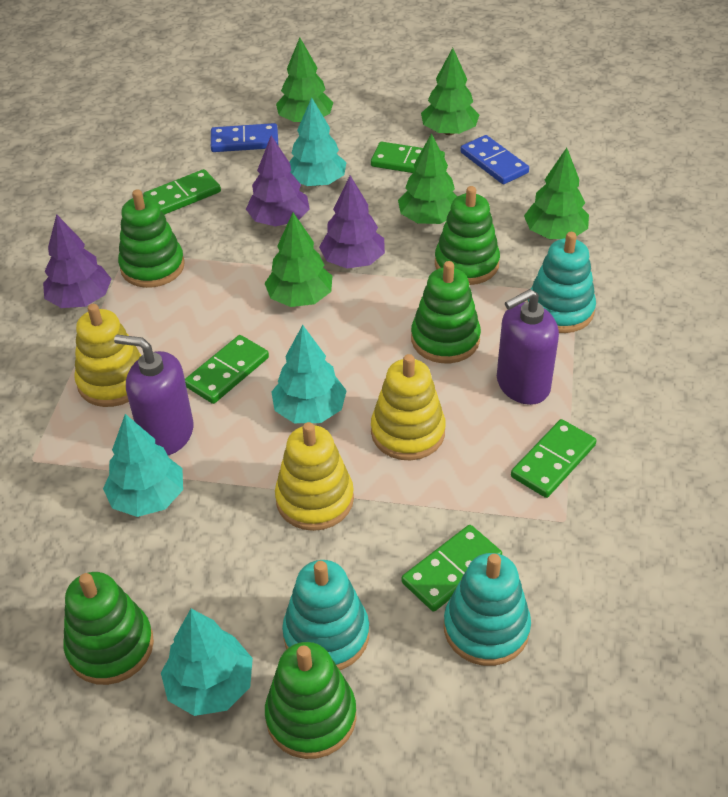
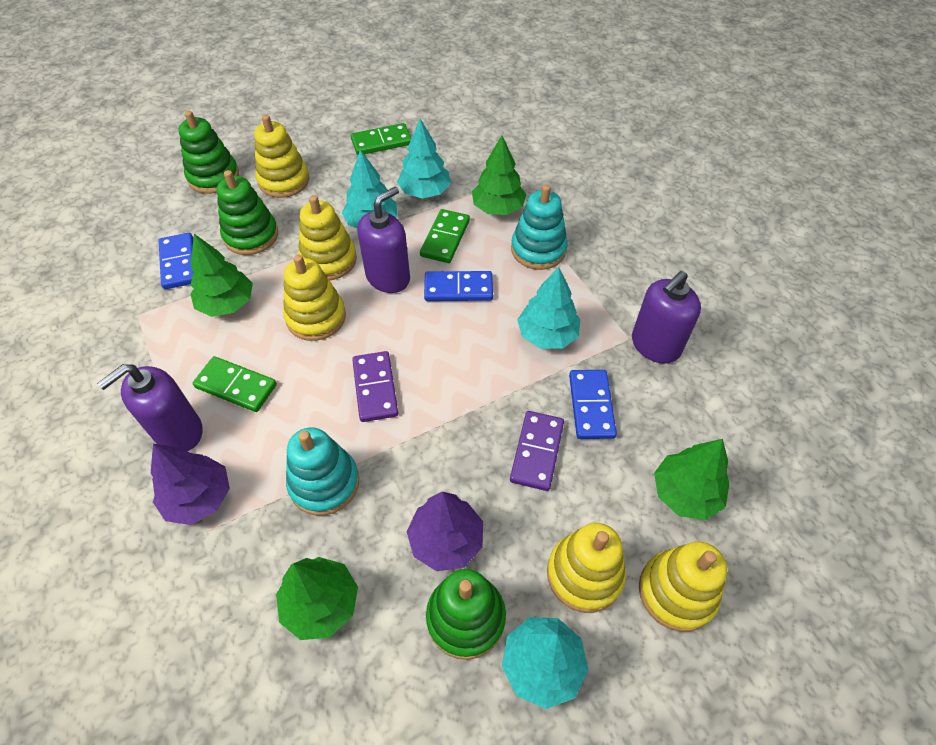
blue domino: [211,123,278,152] [460,135,529,184] = 2 -> [159,233,193,289] [424,271,493,301] [569,370,617,439] = 3
green domino: [143,169,221,215] [185,335,269,404] [371,142,445,173] [402,525,502,612] [511,419,597,498] = 5 -> [193,356,277,412] [351,123,412,155] [420,209,470,263] = 3
green stacking toy: [63,572,154,685] [118,189,185,288] [265,642,356,759] [411,261,481,363] [435,186,500,285] = 5 -> [179,111,239,194] [217,170,278,255] [426,569,506,660] = 3
green tree: [264,213,332,307] [276,38,334,123] [398,133,457,224] [421,48,479,135] [524,148,589,239] = 5 -> [190,234,253,317] [276,557,358,640] [472,136,527,215] [654,439,729,520] = 4
purple domino: none = 0 -> [352,351,398,422] [510,411,564,491] = 2
purple soap dispenser: [114,335,194,455] [497,289,559,405] = 2 -> [97,364,203,452] [357,187,410,293] [632,271,701,364] = 3
purple tree: [43,214,111,308] [246,135,310,227] [319,176,385,268] = 3 -> [151,444,230,525] [406,492,483,571] = 2
turquoise stacking toy: [282,560,369,670] [444,553,531,666] [527,232,596,333] = 3 -> [286,427,359,516] [511,184,568,270] = 2
yellow stacking toy: [74,304,142,407] [275,422,354,531] [371,354,446,460] = 3 -> [254,115,309,198] [283,255,346,341] [298,195,357,280] [547,523,626,613] [639,541,727,632] = 5

